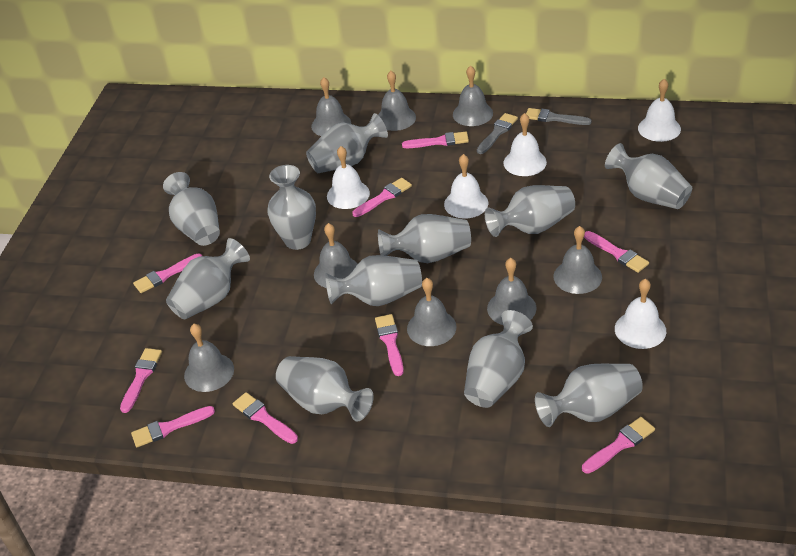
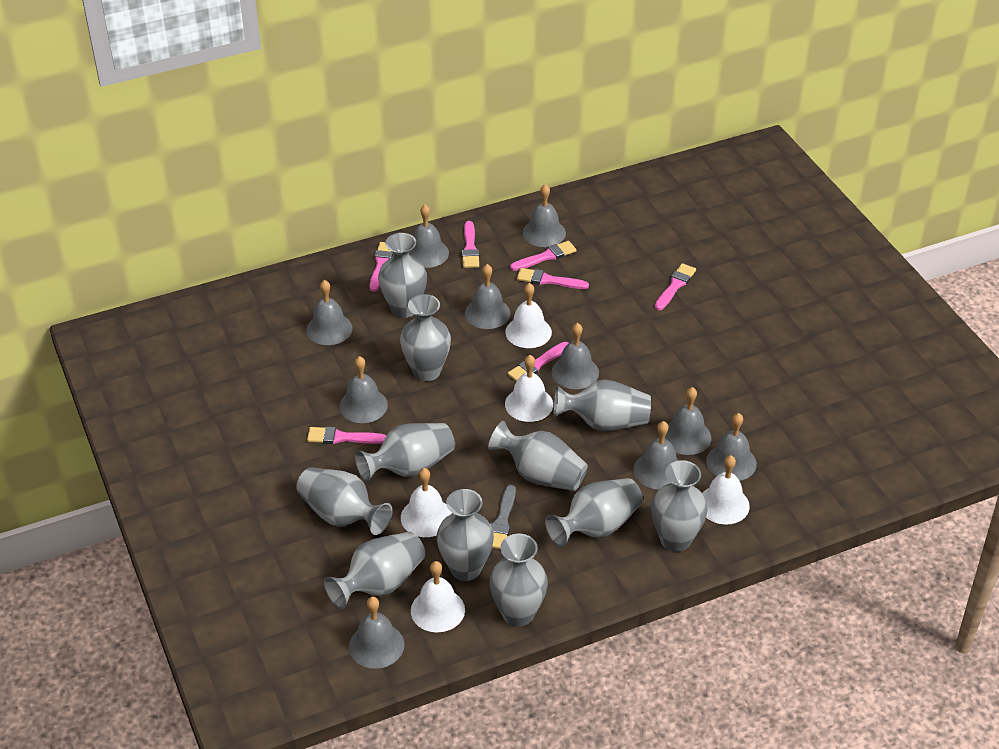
grey bell: [184,324,234,392] [311,77,351,136] [314,223,358,288] [378,71,416,131] [407,278,456,346] [453,65,493,126] [487,258,537,325] [553,226,602,294] = 8 -> [306,280,353,345] [339,356,388,423] [349,597,405,669] [409,205,449,268] [465,264,510,329] [522,184,566,247] [552,323,599,389] [633,421,679,490] [665,387,711,455] [706,413,757,481] = 10
grey brush: [477,113,518,154] [526,108,592,125] = 2 -> [490,485,516,549] = 1
pink brush: [120,348,162,413] [131,406,215,447] [133,253,202,293] [232,392,298,444] [352,178,412,217] [375,314,404,376] [402,132,469,148] [582,417,655,474] [584,231,649,273] = 9 -> [307,427,386,444] [370,242,393,292] [462,221,479,268] [508,342,569,381] [510,241,576,271] [517,268,589,289] [655,263,696,310] = 7

